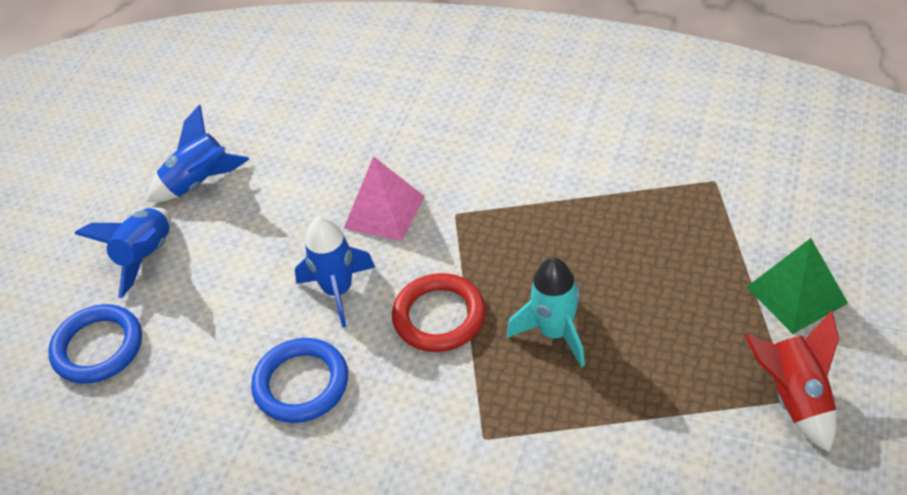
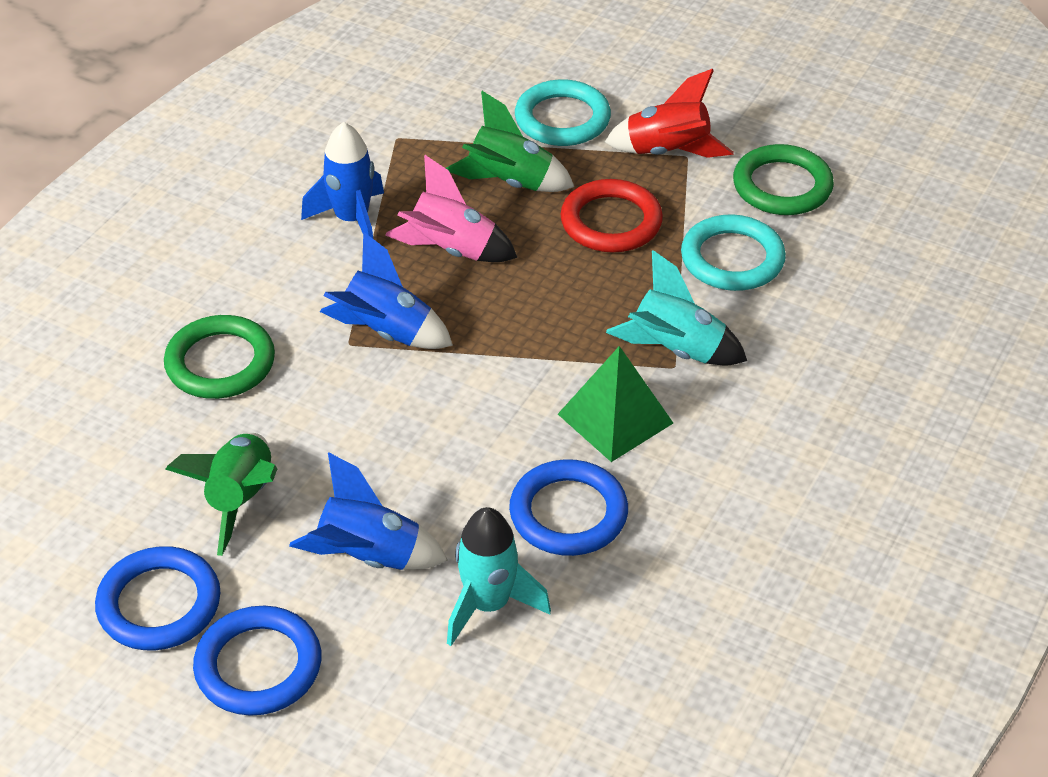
blue ring: [48,304,142,384] [251,338,348,423] = 2 -> [95,546,220,650] [193,606,321,716] [509,459,628,556] = 3
green ring: none = 0 -> [164,315,275,399] [733,144,834,215] = 2
green rocket: none = 0 -> [165,433,277,556] [446,91,574,192] = 2
pink pyramid: [344,156,425,241] = 1 -> none = 0
pink rocket: none = 0 -> [385,155,517,262] = 1
turquoise ring: none = 0 -> [515,79,611,146] [681,214,786,291] = 2
turquoise rocket: [507,257,585,367] = 1 -> [447,507,551,646] [606,250,747,365] = 2

